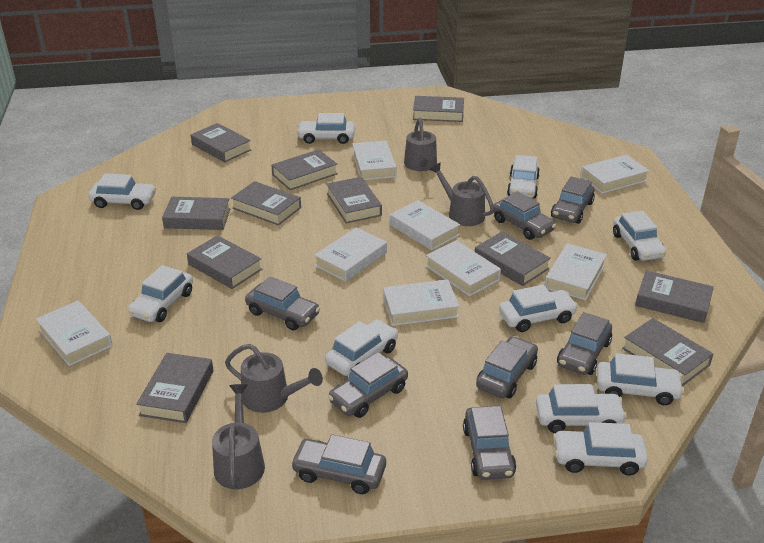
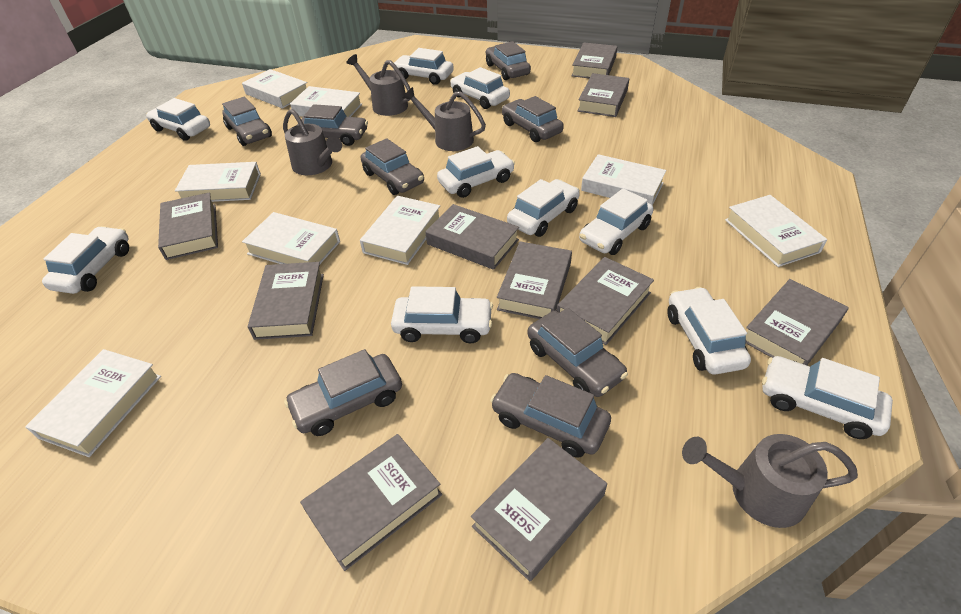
grey book: [136,353,214,423] [162,197,231,230] [187,235,262,289] [191,123,252,162] [231,181,301,226] [271,149,338,190] [326,177,382,223] [413,96,464,122] [475,232,551,286] [622,318,713,386] [635,270,714,323] = 11 -> [158,192,218,260] [248,262,324,340] [300,434,442,571] [425,204,519,270] [471,438,607,581] [497,241,572,319] [557,257,654,345] [571,42,617,78] [578,73,629,117] [745,279,849,365] = 10

